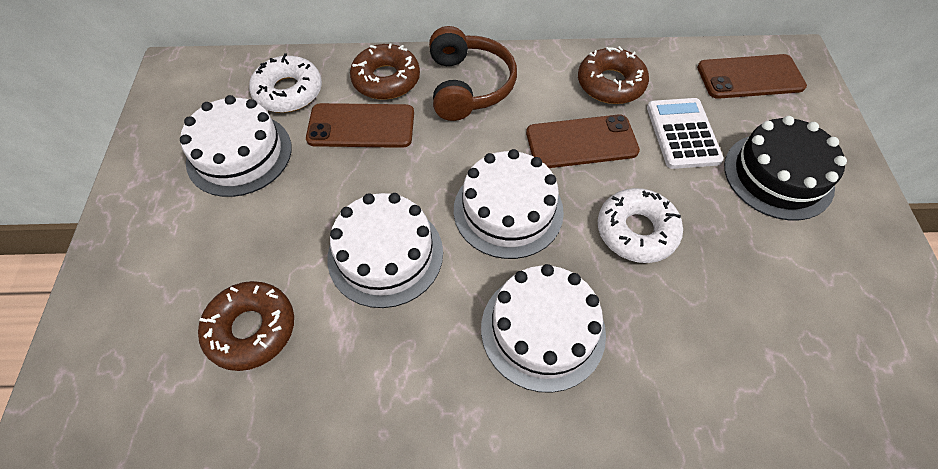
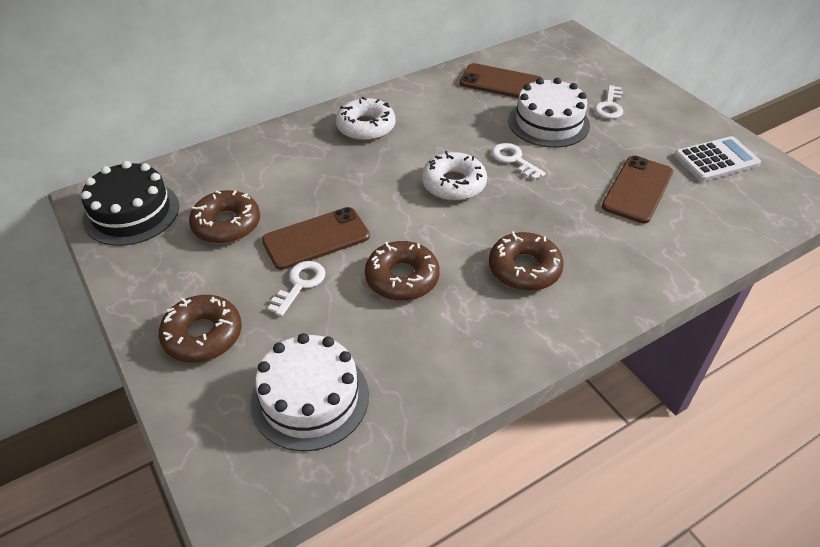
brown donut: [198,281,294,371] [350,43,420,100] [578,46,649,104] = 3 -> [159,295,242,363] [189,190,260,244] [365,241,440,301] [489,231,564,291] = 4
brown headphones: [429,26,517,121] = 1 -> none = 0
white cake: [180,95,292,197] [327,193,443,308] [454,149,564,259] [481,264,606,393] = 4 -> [251,333,369,451] [508,78,590,148] = 2
white key: none = 0 -> [268,261,326,316] [492,143,545,180] [594,85,623,119] = 3

